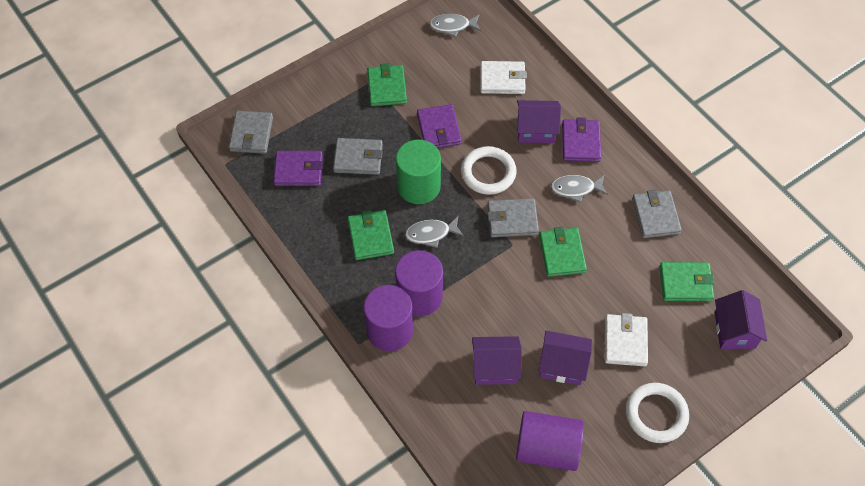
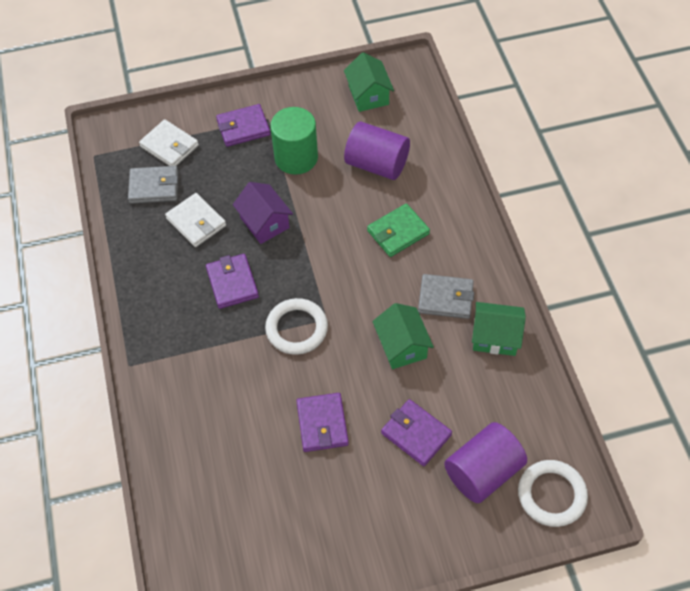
green house: none = 0 -> [344,52,394,112] [372,303,434,369] [472,302,526,356] = 3
green wallet: [348,210,394,260] [367,63,407,106] [539,227,587,277] [659,262,715,301] = 4 -> [367,203,430,257] = 1
grey fish: [405,216,464,248] [429,14,481,37] [550,175,608,203] = 3 -> none = 0
grey wallet: [229,111,273,154] [333,138,383,175] [487,198,539,237] [632,190,682,238] = 4 -> [128,166,178,204] [418,274,474,319] = 2
purple cylinder: [364,285,413,351] [395,250,443,316] [516,411,584,471] = 3 -> [344,121,410,180] [444,422,527,503] = 2
purple house: [472,336,522,385] [517,100,561,143] [538,331,592,385] [715,290,767,349] = 4 -> [233,182,293,244] = 1
purple wallet: [273,151,323,186] [417,104,462,148] [562,117,601,162] = 3 -> [206,254,259,309] [216,104,270,147] [296,393,349,452] [381,399,452,466] = 4

